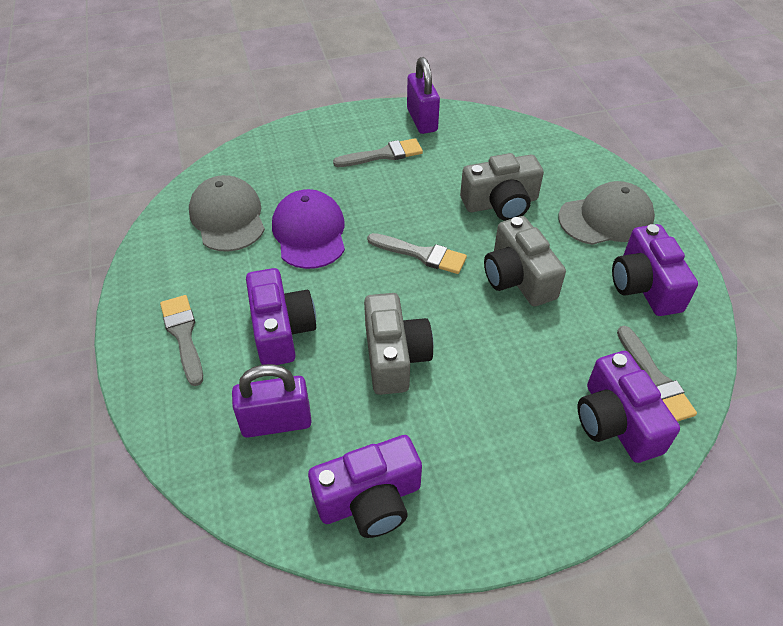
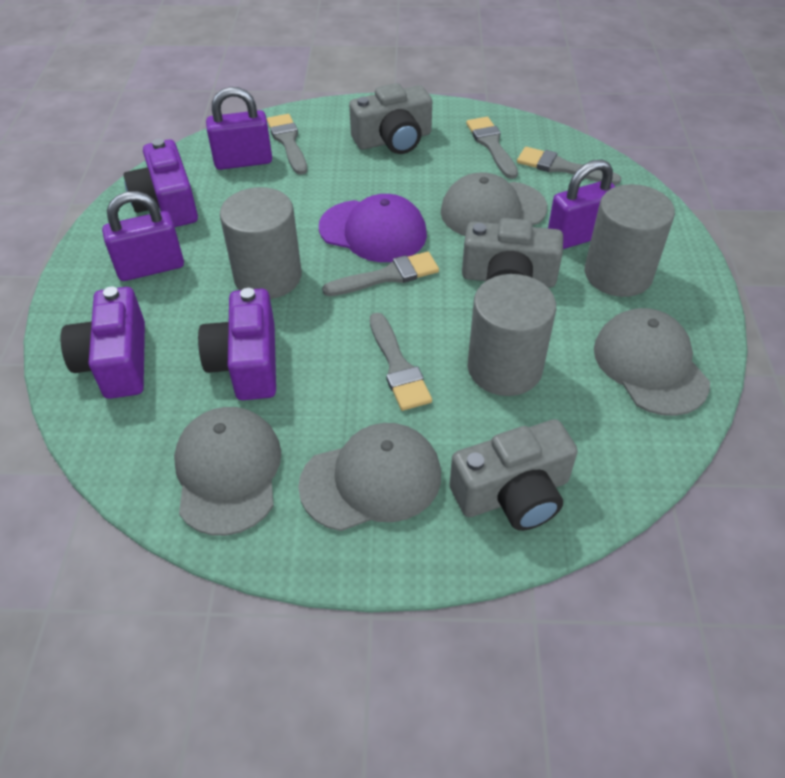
grey brush: [160,295,203,386] [333,138,423,167] [367,233,467,274] [617,326,697,422] = 4 -> [267,114,307,175] [322,252,439,296] [370,313,432,411] [466,117,518,179] [517,147,621,185] = 5
grey cap: [189,175,265,251] [558,181,655,245] = 2 -> [174,407,281,536] [298,423,441,531] [441,172,547,236] [594,308,710,416] = 4
grey cylinder: none = 0 -> [220,187,302,299] [467,274,556,396] [585,184,675,297] = 3
purple camera: [246,268,316,365] [308,435,422,538] [578,351,680,463] [612,224,698,316] = 4 -> [60,286,145,399] [124,139,198,227] [198,288,276,400] = 3
purple padlock: [232,364,312,438] [407,57,440,134] = 2 -> [102,191,184,281] [206,87,272,170] [548,160,616,249] = 3

